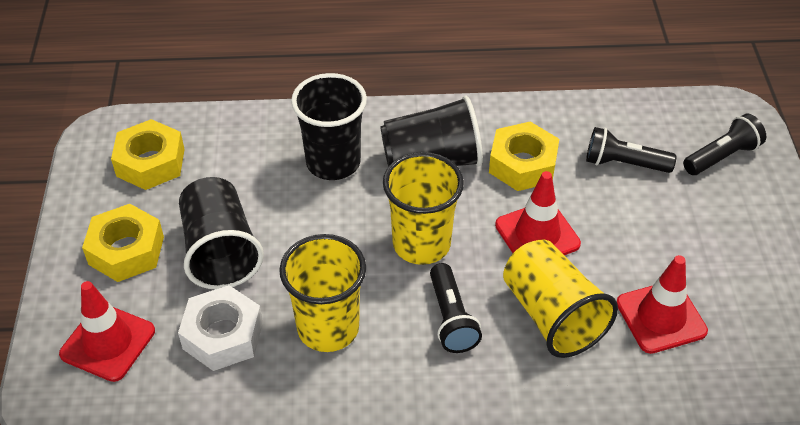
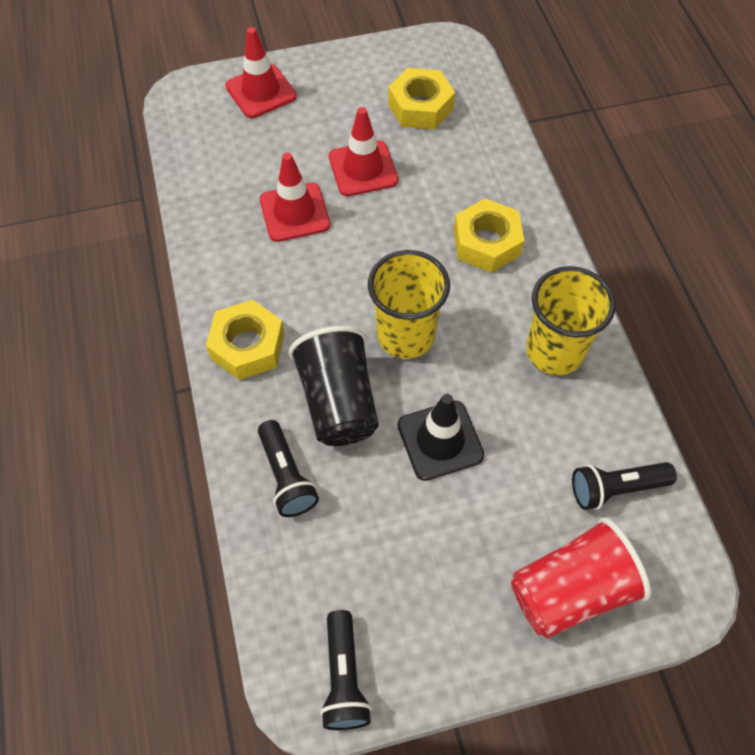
black cup: [179,177,264,289] [291,73,367,180] [381,96,483,167] = 3 -> [289,326,379,446] = 1
black traffic cone: none = 0 -> [398,394,484,481] = 1
red cup: none = 0 -> [511,517,651,638] = 1
white nut: [178,285,263,371] = 1 -> none = 0
yellow cup: [279,234,366,352] [383,152,464,265] [503,240,618,358] = 3 -> [368,250,450,359] [526,266,616,375] = 2

